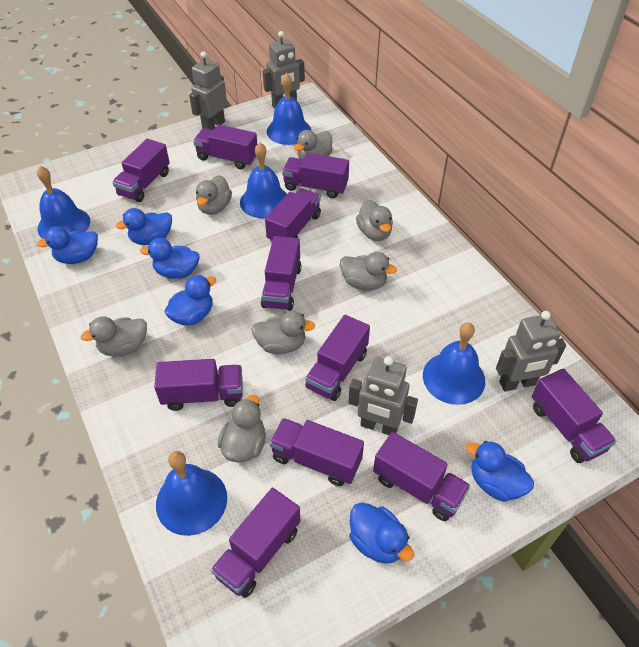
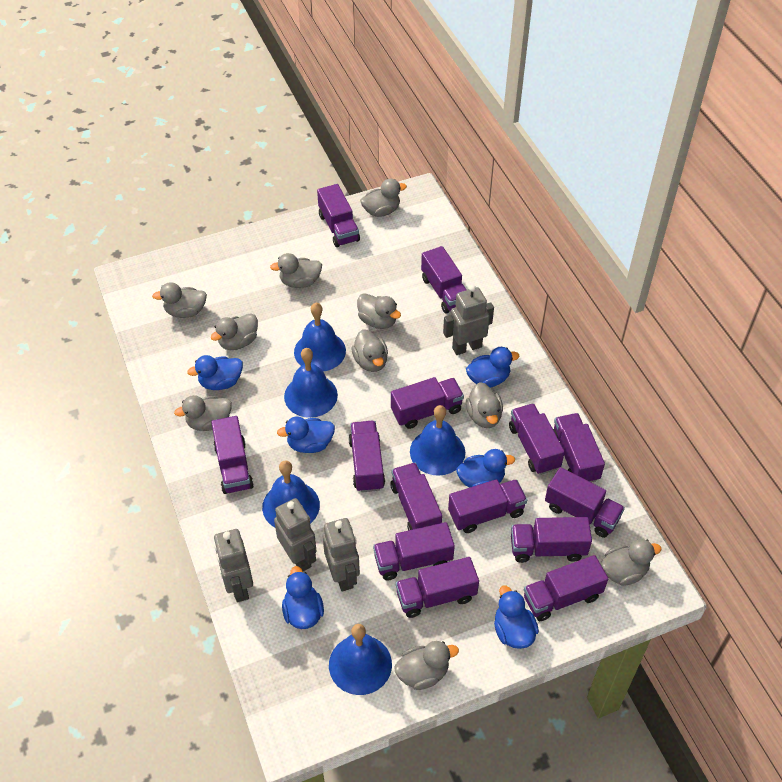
grey duck: [81,316,147,356] [196,175,232,215] [218,395,266,462] [252,311,315,354] [294,130,333,159] [340,252,397,290] [356,200,393,241] = 7 -> [152,282,207,318] [174,395,232,431] [211,313,258,350] [270,253,322,288] [351,329,388,372] [357,293,401,329] [360,179,407,217] [394,641,459,690] [466,382,503,428] [601,539,662,586] = 10
purple truck: [112,139,170,202] [154,359,243,411] [193,124,257,169] [211,488,301,598] [261,236,302,311] [265,188,321,242] [270,418,364,486] [282,153,349,198] [305,315,370,401] [373,432,470,521] [532,368,616,463] = 11 -> [211,416,254,494] [317,184,360,247] [348,421,385,492] [373,522,455,580] [391,377,464,429] [391,463,442,530] [396,557,479,618] [421,246,467,314] [448,479,527,533] [509,403,565,475] [511,517,592,563] [524,555,608,621] [545,467,625,538] [553,413,605,483] = 14

